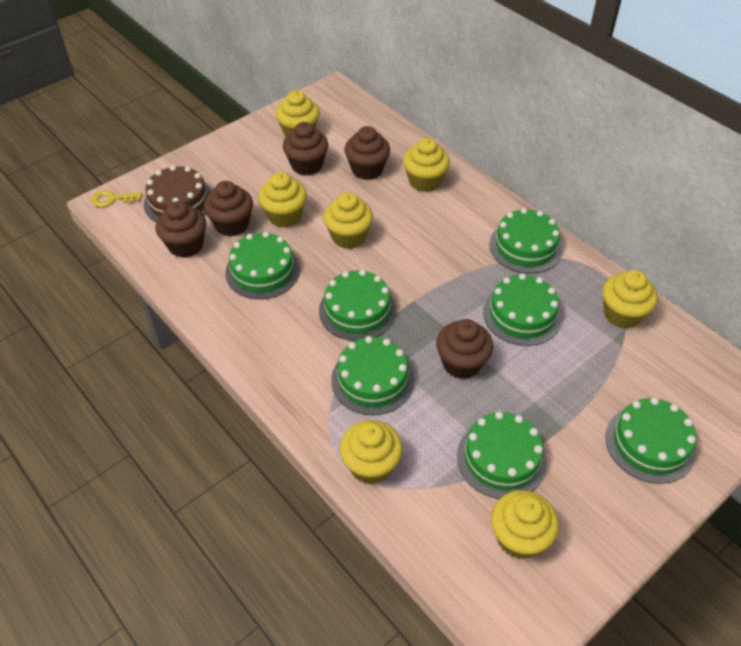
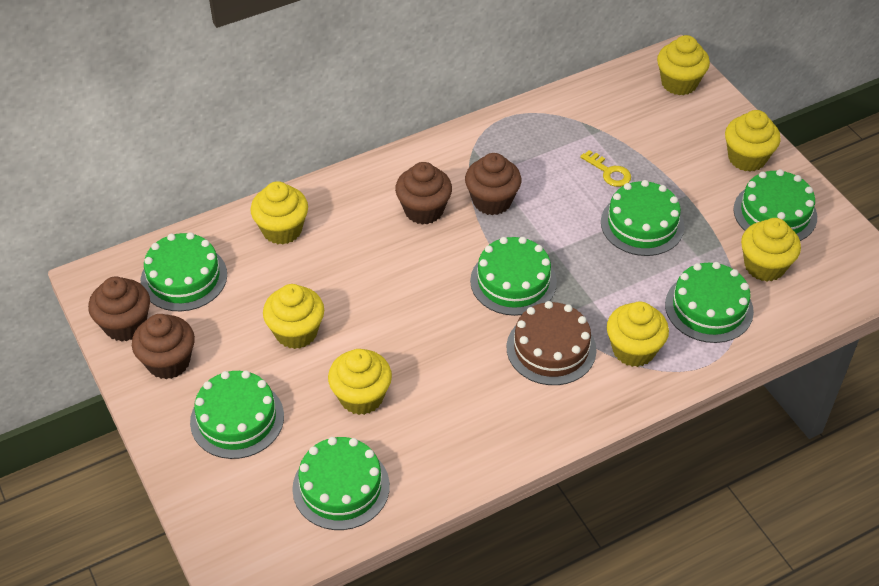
brown cupcake: [156,201,206,258] [204,181,253,237] [283,122,328,176] [344,126,390,180] [436,319,493,379] = 5 -> [88,277,150,342] [132,314,195,379] [395,162,452,225] [465,153,521,215] = 4

